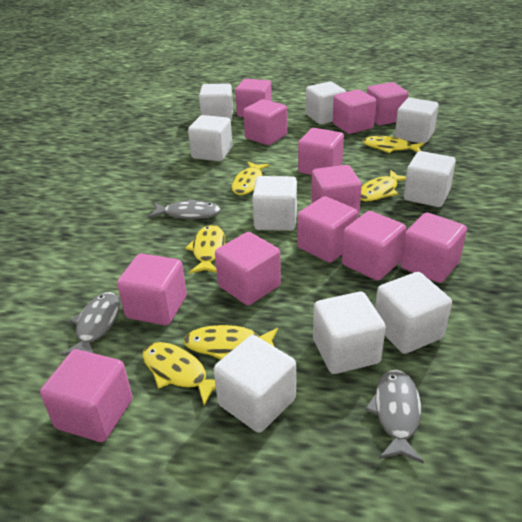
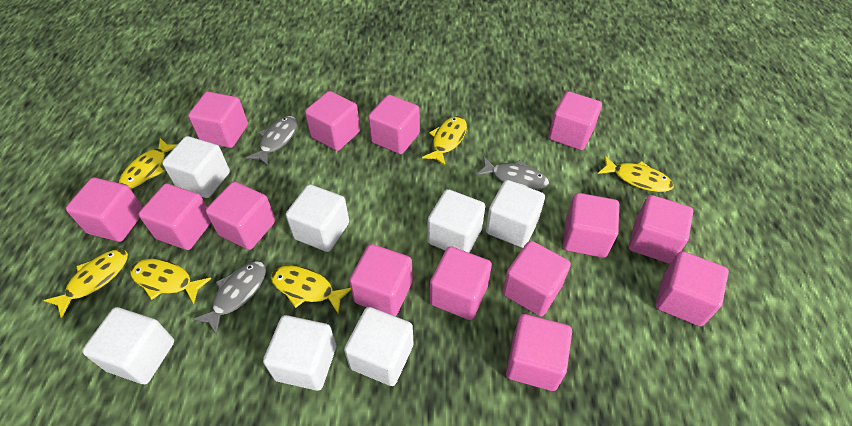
pink cube: [40,349,132,442] [117,253,187,325] [215,232,281,305] [235,79,272,117] [243,99,287,145] [298,128,344,175] [298,196,358,263] [311,165,362,215] [333,89,376,134] [342,211,406,281] [367,82,408,125] [400,213,467,283] = 12 -> [66,178,143,242] [138,184,211,250] [188,92,248,148] [206,182,275,250] [305,91,360,151] [349,244,413,316] [368,95,420,154] [430,246,492,320] [502,241,571,316] [506,314,572,391] [548,91,602,150] [563,193,619,258] [629,195,693,264] [655,251,729,326] = 14
white cube: [188,115,232,161] [199,83,233,120] [214,335,296,433] [252,176,297,231] [306,81,346,124] [313,292,386,374] [375,272,452,354] [395,98,439,144] [404,151,456,207] = 9 -> [82,307,174,384] [162,136,230,198] [263,315,336,391] [286,184,349,252] [344,307,413,386] [428,189,485,253] [486,180,545,248] = 7

